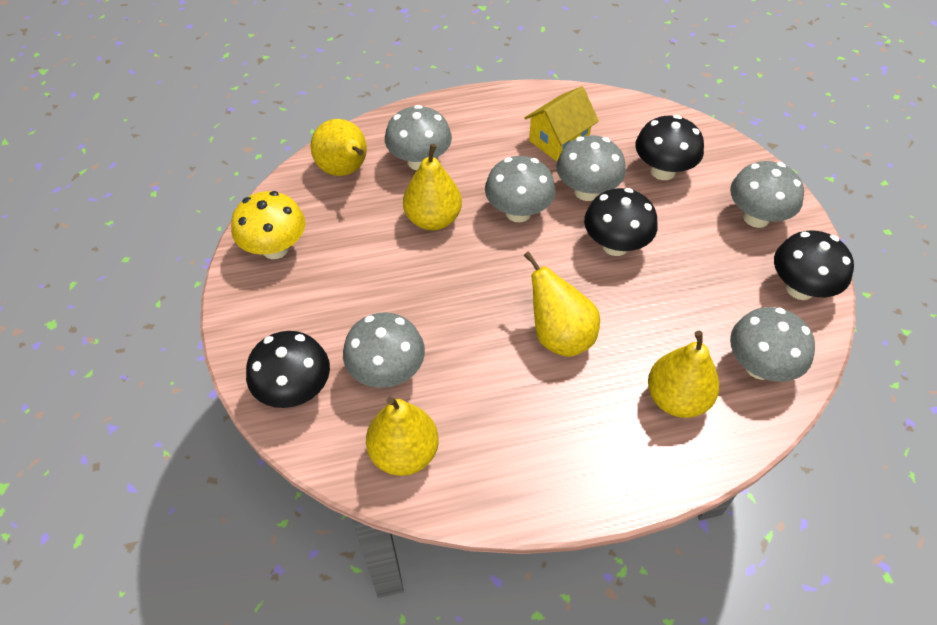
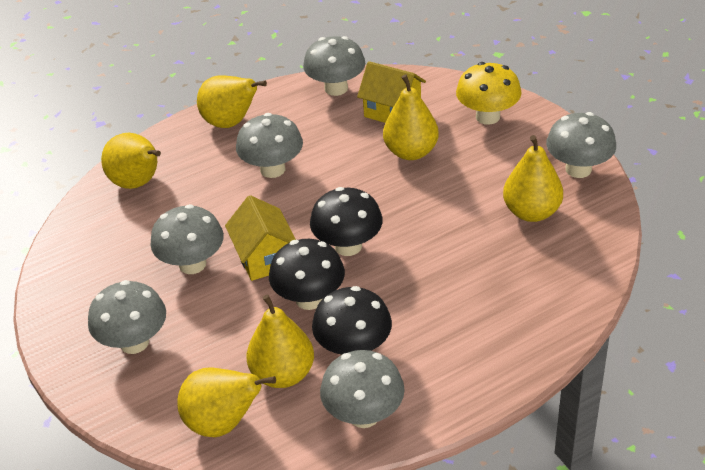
black mushroom: [246,331,330,408] [584,188,658,256] [635,115,704,180] [774,231,854,300] = 4 -> [269,239,345,310] [310,187,383,256] [312,286,392,355] = 3
yellow house: [525,86,599,162] = 1 -> [225,195,296,281] [357,61,426,123] = 2
yellow pear: [311,119,367,176] [366,397,439,476] [403,144,462,230] [524,251,600,357] [648,331,719,418] = 5 -> [101,133,161,189] [177,368,276,437] [197,75,267,128] [246,295,314,388] [383,74,439,160] [503,135,563,222] = 6

